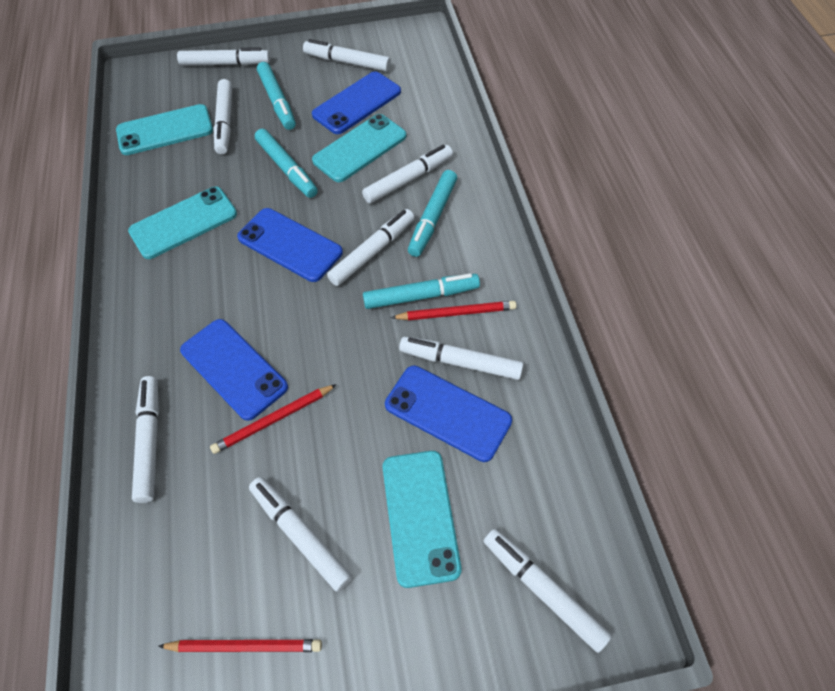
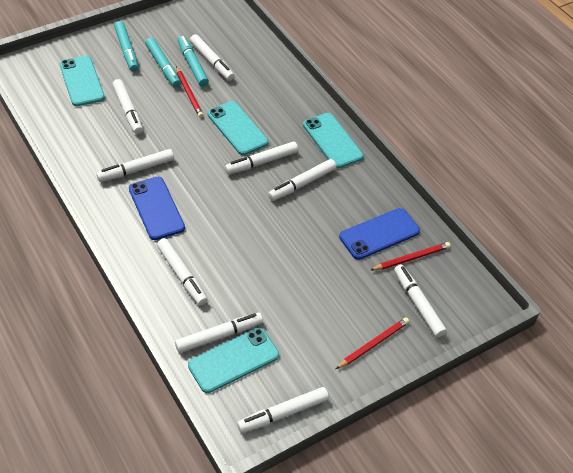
blue phone: [180,319,288,421] [237,208,343,282] [312,71,401,134] [385,365,512,462] = 4 -> [129,177,185,240] [339,208,420,260] = 2
turquoise marker: [255,129,318,198] [257,62,296,130] [363,273,480,309] [408,170,457,257] = 4 -> [114,21,138,71] [145,38,181,87] [178,36,209,87] = 3

